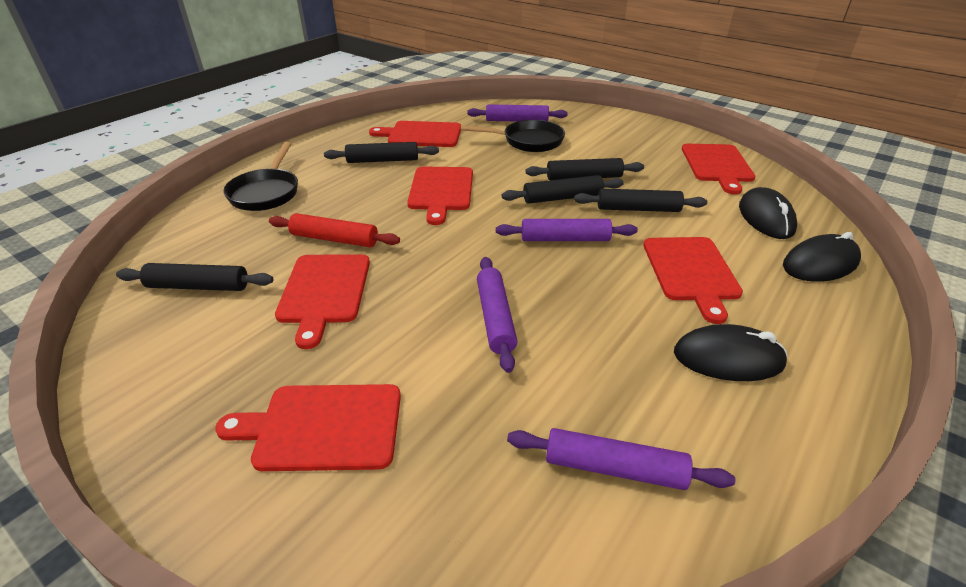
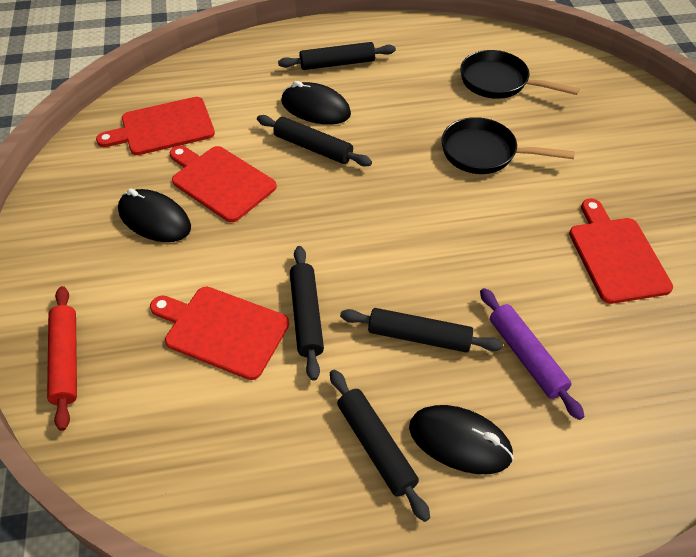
purple rolling pin: [467,104,568,121] [477,257,517,373] [496,219,638,241] [507,428,735,490] = 4 -> [480,288,585,420] = 1
red cutting board: [215,384,401,471] [275,254,370,349] [369,121,461,147] [407,167,473,225] [643,237,743,324] [682,144,756,194] = 6 -> [96,97,215,155] [150,287,289,380] [170,146,277,222] [569,199,673,304] = 4

